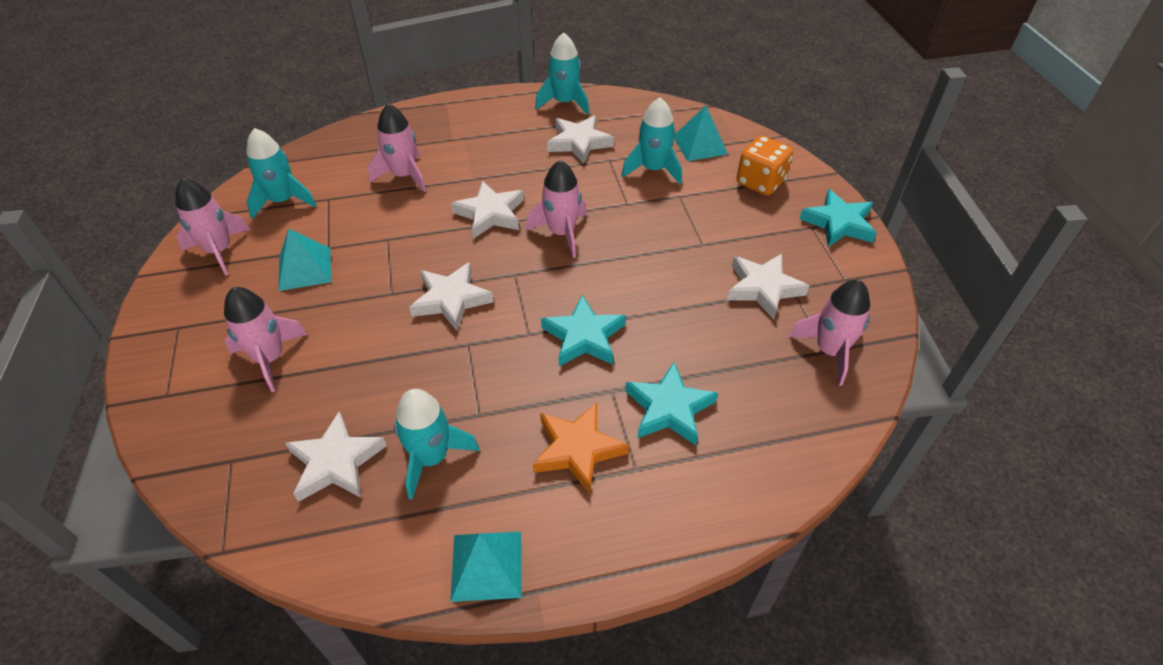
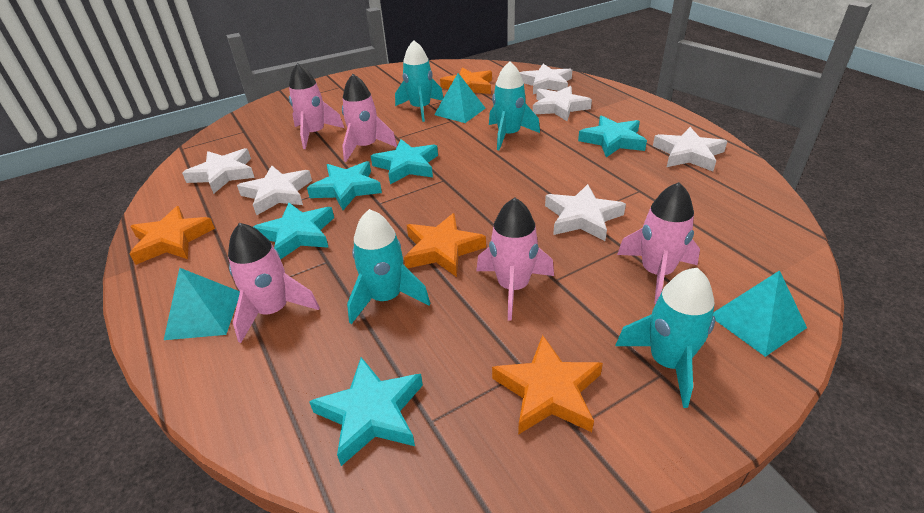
orange dice: [737,136,793,196] = 1 -> none = 0
orange star: [533,403,629,494] = 1 -> [130,206,215,265] [404,213,486,277] [440,68,492,94] [492,335,603,435] = 4
turquoise star: [541,295,626,366] [625,362,718,445] [799,189,877,247] = 3 -> [253,202,334,260] [307,161,382,210] [309,357,423,466] [371,139,438,184] [578,115,647,157] = 5
white star: [285,411,387,502] [409,262,494,331] [451,181,524,238] [547,115,614,164] [727,254,810,320] = 5 -> [182,148,255,194] [237,165,312,216] [520,64,572,94] [533,86,592,121] [545,184,626,241] [653,127,727,171] = 6

